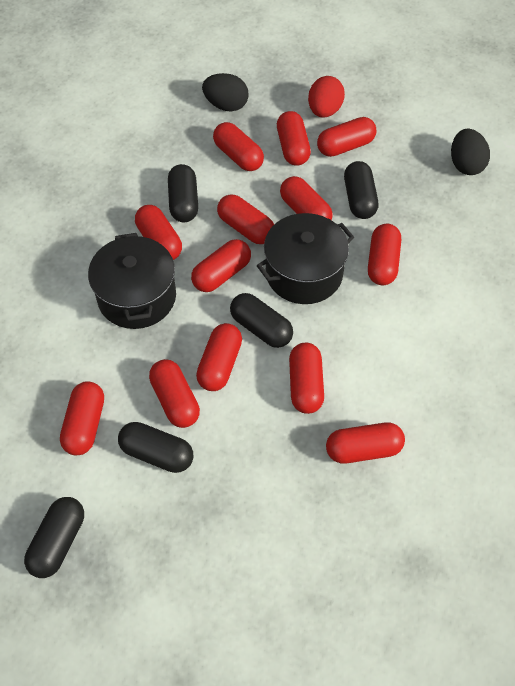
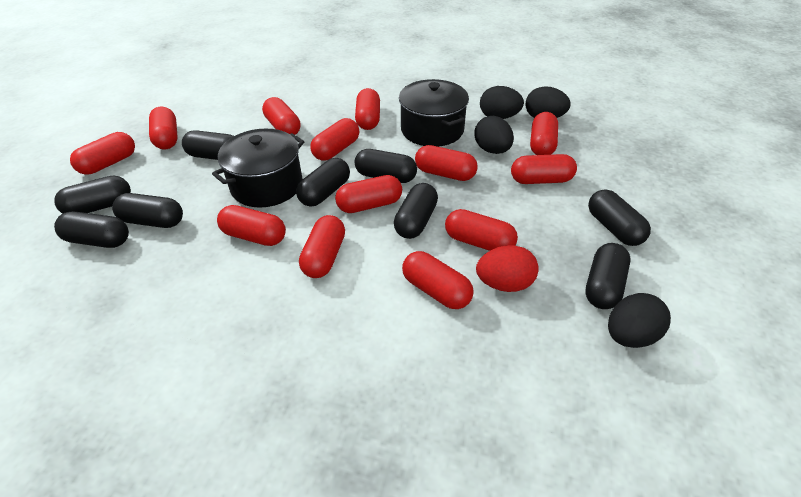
black capsule: [24,497,84,578] [118,422,193,473] [168,164,198,222] [230,293,293,348] [344,161,378,219] = 5 -> [54,176,131,214] [54,211,129,248] [112,193,183,228] [182,130,234,160] [296,158,350,206] [355,149,417,183] [394,183,438,239] [585,243,631,309] [588,189,651,246] = 9
black egg: [202,73,249,111] [451,129,490,175] = 2 -> [474,116,514,154] [480,86,524,119] [525,86,571,118] [608,293,671,348] = 4

